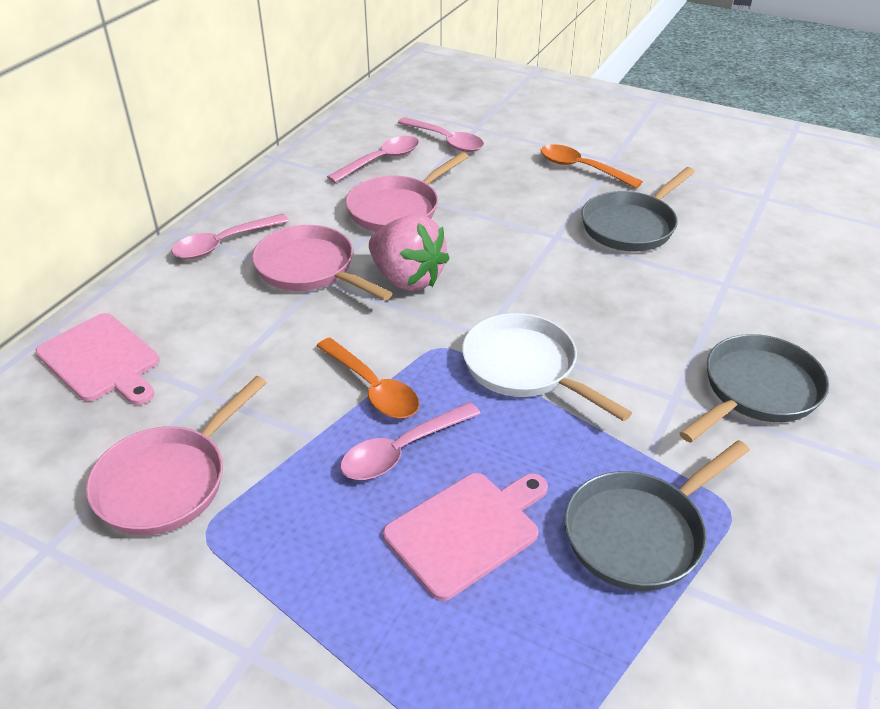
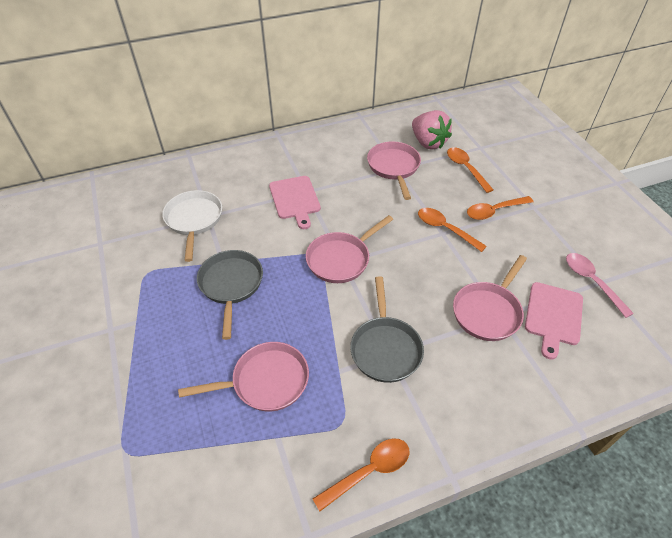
grey pan: [564,440,750,591] [582,167,695,251] [679,334,829,443] = 3 -> [197,250,263,340] [350,276,424,383] = 2
orange spoon: [317,338,419,418] [541,144,643,188] = 2 -> [313,438,409,511] [418,208,487,252] [447,147,494,193] [467,196,533,220] = 4
pink pan: [86,376,267,535] [252,225,393,301] [346,152,468,232] = 3 -> [178,342,309,411] [306,215,393,283] [367,141,421,200] [453,255,527,341] = 4
pink spoon: [171,214,289,259] [327,136,419,183] [340,402,481,480] [398,117,484,152] = 4 -> [566,253,634,318] = 1

